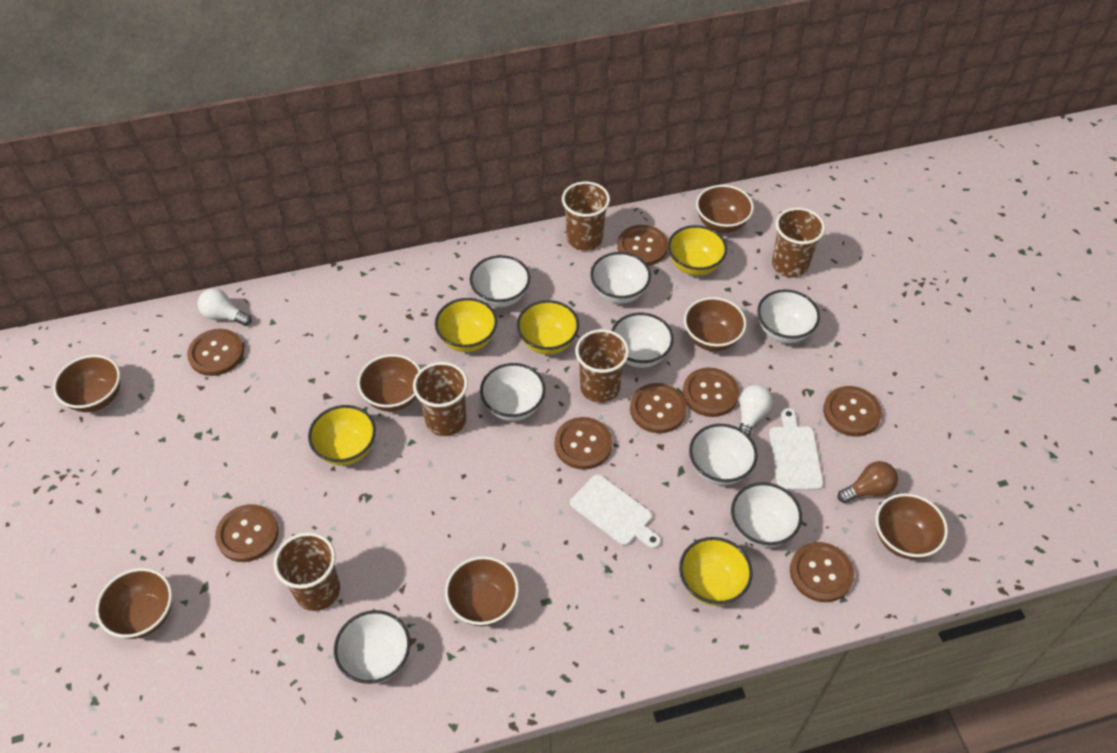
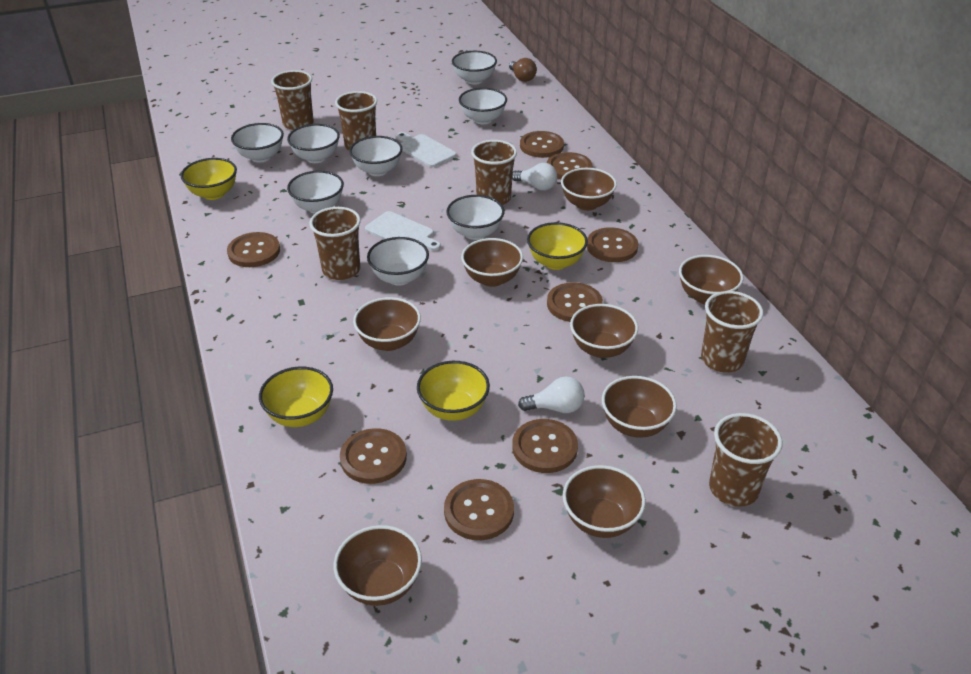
brown bowl: [53,355,120,412] [96,568,172,639] [357,354,421,412] [445,556,519,626] [684,297,747,351] [696,185,754,233] [875,493,948,559] = 7 -> [334,525,422,606] [353,297,421,351] [461,238,523,287] [561,168,617,211] [563,465,646,538] [570,304,638,358] [602,376,677,438] [679,255,743,304] = 8
brown cup: [274,532,340,611] [413,362,468,436] [562,181,610,251] [575,329,629,403] [772,208,825,277] = 5 -> [271,70,314,130] [309,207,361,280] [335,91,377,150] [471,140,517,205] [701,291,763,373] [709,413,782,507] = 6
yellow bowl: [308,405,376,465] [435,298,497,352] [517,300,579,355] [668,225,727,276] [679,537,753,606] = 5 -> [181,158,237,200] [259,366,333,427] [417,361,490,421] [527,222,588,270] = 4

